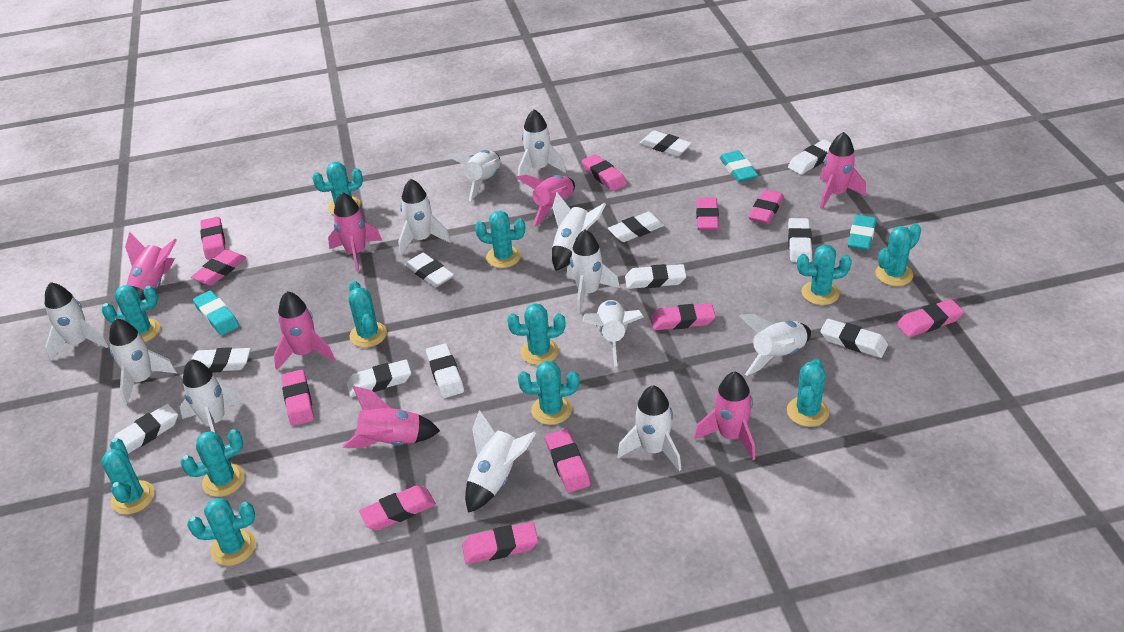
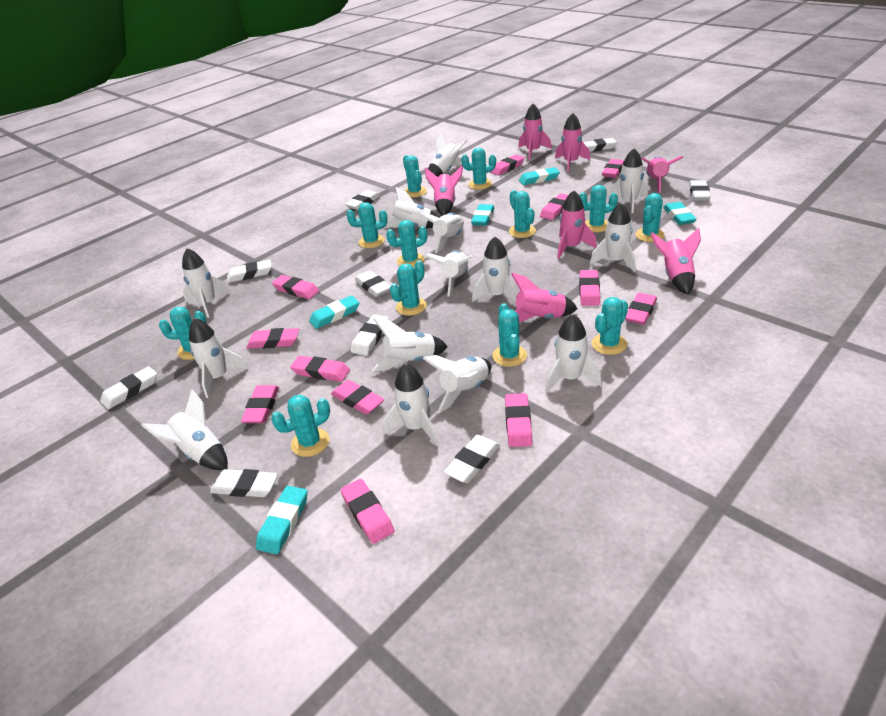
pink eraser: [191,249,247,286] [200,217,225,259] [281,369,314,426] [359,485,436,530] [462,522,538,564] [545,429,590,492] [582,154,627,191] [651,303,716,330] [696,198,719,230] [748,190,784,224] [897,299,964,337] = 11 -> [241,385,279,423] [246,328,299,349] [272,275,319,299] [290,356,350,382] [331,380,384,415] [341,479,394,544] [490,154,525,176] [505,393,532,447] [540,193,568,220] [579,270,600,306] [602,159,624,178] [625,293,657,325] = 12
turquoise eraser: [193,291,239,335] [719,151,758,182] [848,215,877,251] = 3 -> [256,486,308,554] [309,296,359,329] [471,204,494,226] [519,167,560,185] [663,202,697,225] = 5
white eraser: [114,403,178,454] [191,347,251,373] [346,359,411,397] [405,253,454,287] [426,344,464,398] [608,212,665,242] [625,264,686,289] [640,131,692,156] [788,140,832,175] [788,218,812,262] [820,319,888,358] = 11 -> [100,366,157,410] [210,469,278,497] [227,259,272,283] [345,190,381,210] [351,314,389,356] [355,271,391,297] [444,435,500,483] [583,138,617,152] [689,180,711,201] = 9
white rocket: [45,282,109,361] [109,318,177,404] [180,359,244,435] [398,179,451,255] [447,150,500,201] [465,410,536,513] [518,109,566,182] [552,193,606,271] [567,230,620,313] [582,300,644,367] [617,385,682,471] [739,314,811,376] = 12 -> [141,389,228,470] [182,248,230,318] [189,318,248,398] [372,318,448,372] [383,364,439,446] [386,187,438,228] [418,213,464,253] [422,355,491,413] [425,250,473,296] [428,134,467,177] [472,237,517,304] [545,314,602,393] [590,203,636,272] [607,148,648,213] = 14

